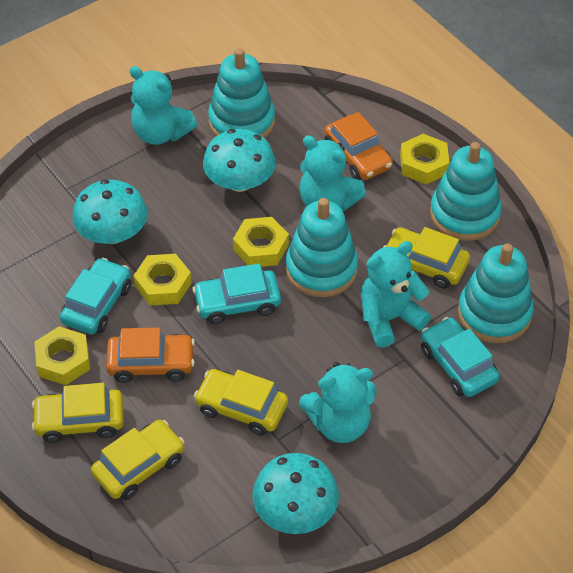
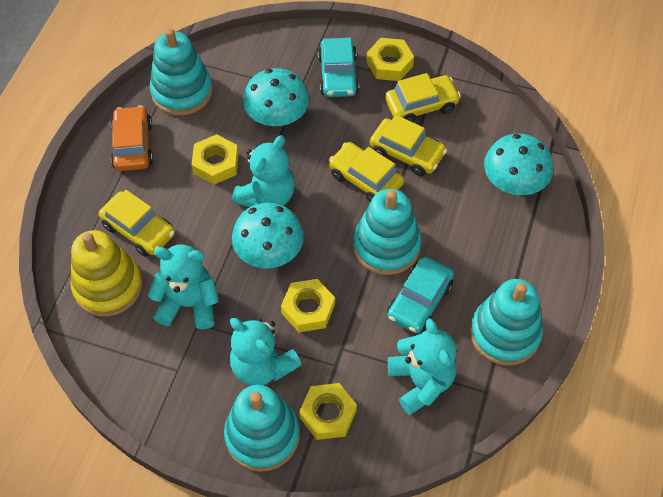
orange car: [106,327,195,383] [324,112,393,180] = 2 -> [111,105,153,171] = 1
turquoise car: [60,258,131,334] [192,263,281,324] [421,317,500,397] = 3 -> [318,38,359,97] [387,257,454,333] = 2
yellow stacking toy: none = 0 -> [71,230,143,317] = 1

